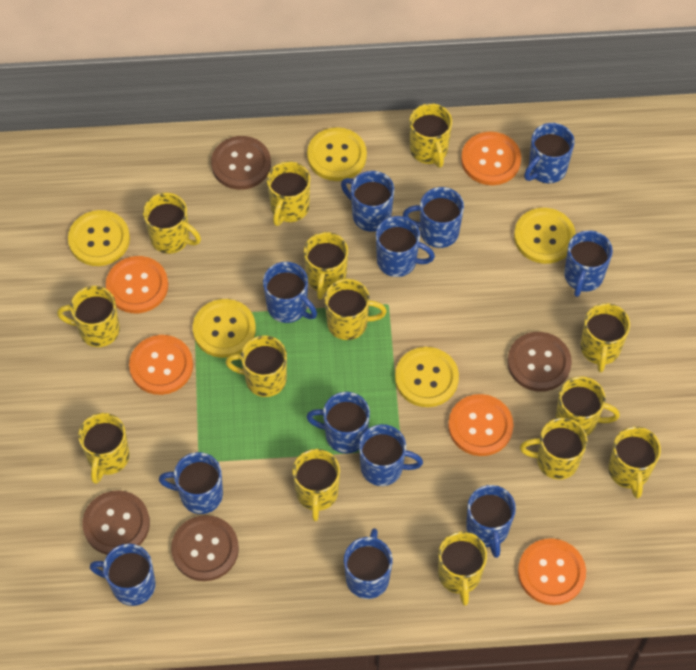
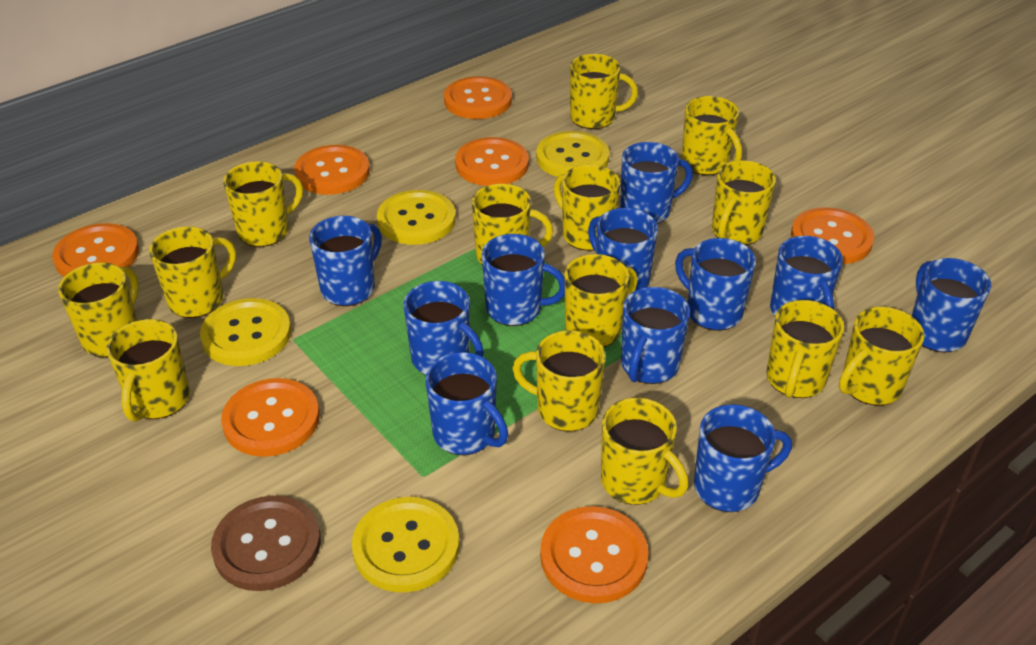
blue mug: [90,544,156,606] [159,452,223,514] [263,262,317,323] [306,392,370,453] [341,171,394,232] [344,528,393,599] [359,424,423,486] [376,216,435,277] [403,187,464,248] [466,485,516,558] [524,123,575,184] [564,230,613,297] = 12 -> [309,216,382,306] [403,281,484,375] [425,352,508,455] [482,234,565,326] [588,208,658,291] [620,142,693,224] [621,287,690,384] [675,238,756,331] [694,404,792,512] [770,236,843,317] [912,258,991,353] = 11
brown button: [82,490,150,555] [171,515,239,581] [211,136,271,190] [507,332,572,392] = 4 -> [211,496,321,591] = 1
orange button: [106,256,168,313] [129,335,193,395] [448,394,514,456] [461,132,521,185] [518,538,586,605] = 5 -> [52,223,139,277] [221,378,320,457] [294,145,370,195] [444,76,512,119] [455,137,529,186] [540,506,649,603] [791,207,874,264] = 7
yellow button: [68,210,130,266] [193,299,256,358] [307,127,367,181] [395,347,459,407] [514,208,576,264] = 5 -> [200,298,291,366] [352,497,459,592] [377,190,456,245] [536,131,609,177] = 4

